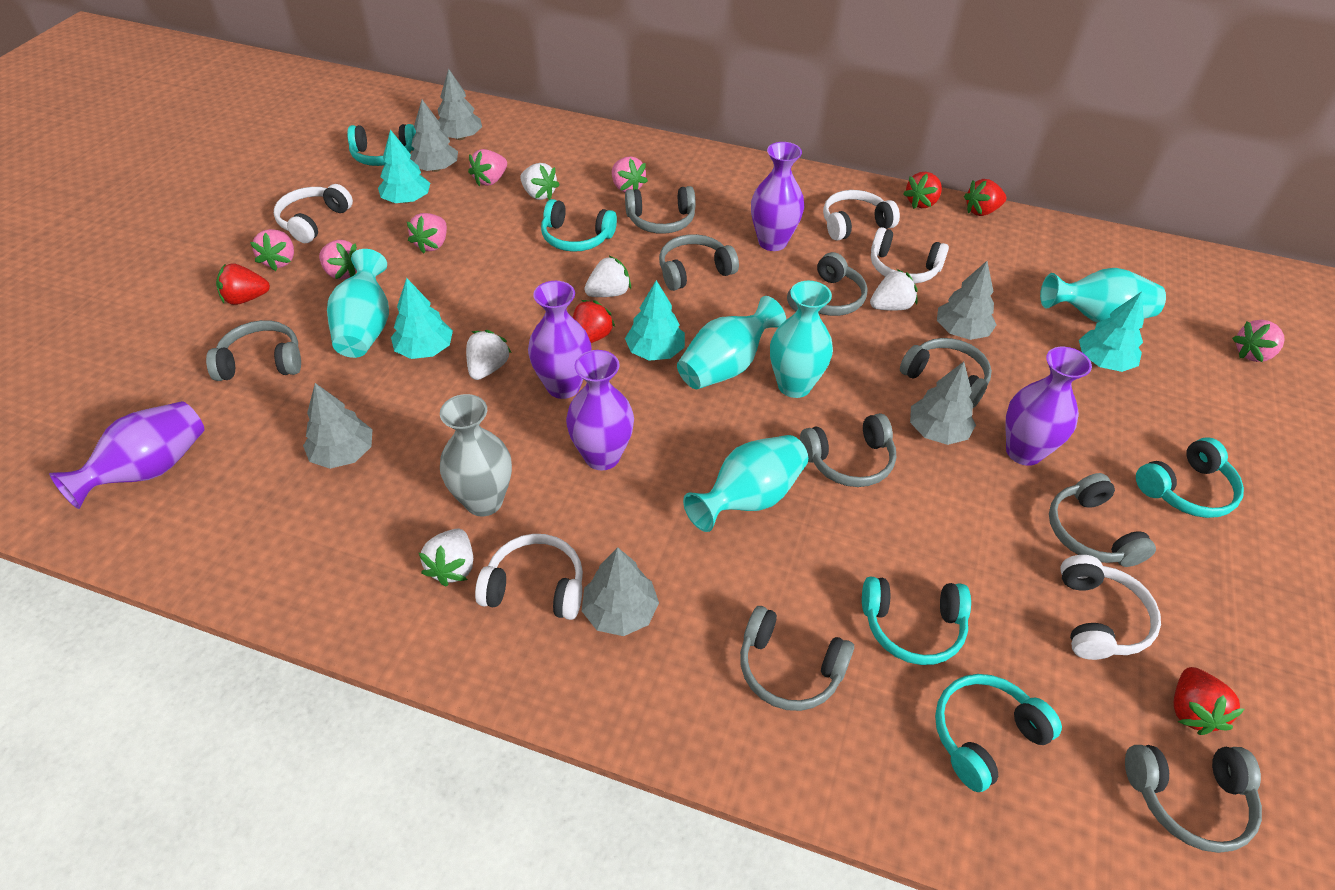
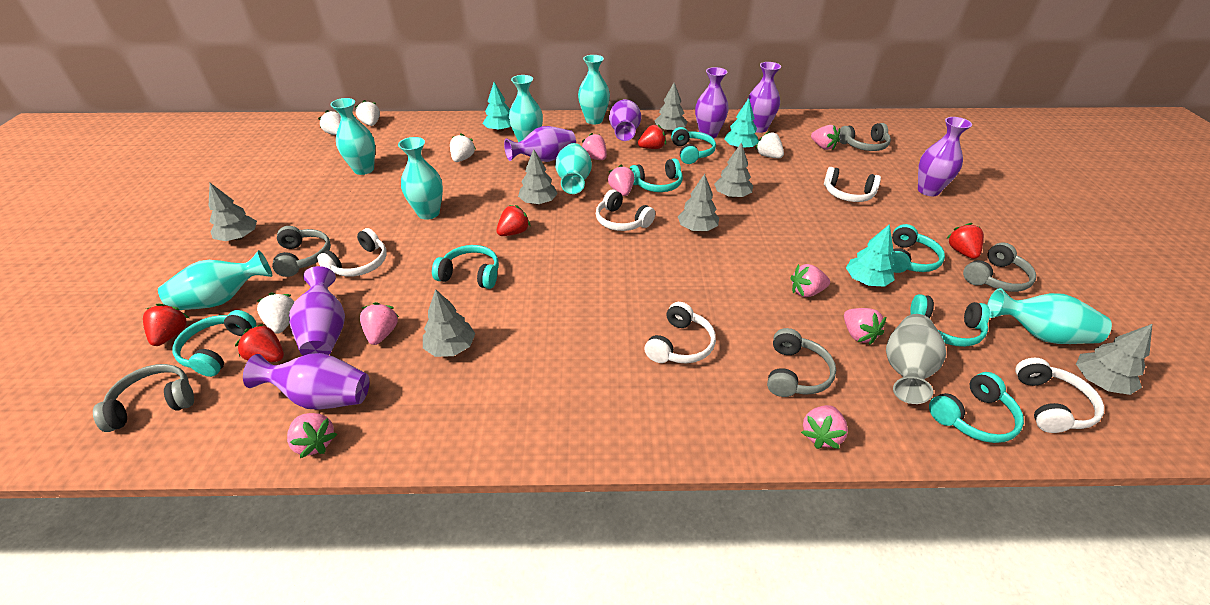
grey headphones: [206,320,301,381] [625,186,695,234] [659,234,739,291] [740,606,854,711] [787,252,868,316] [800,413,896,487] [900,338,992,409] [1049,473,1156,567] [1125,745,1262,853] = 9 -> [93,364,194,432] [272,226,331,277] [767,328,836,397] [839,123,891,151] [963,242,1036,292] = 5
grey tree: [303,383,373,469] [410,100,458,172] [438,69,482,140] [582,547,659,636] [910,362,976,445] [937,261,996,340] = 6 -> [209,183,257,241] [423,289,475,357] [518,149,558,205] [654,83,687,133] [677,174,719,231] [714,142,753,198] [1076,324,1152,395] = 7
pink strawberry: [250,229,294,271] [319,240,357,280] [407,213,447,254] [468,149,507,186] [612,156,648,192] [1232,320,1285,362] = 6 -> [287,413,337,458] [360,302,399,345] [582,133,607,160] [608,165,634,196] [790,264,830,297] [801,405,848,449] [811,125,840,150] [844,308,886,345] = 8
purple vase: [49,401,204,509] [528,281,592,399] [566,350,634,471] [751,142,804,251] [1005,347,1092,466] = 5 -> [243,353,370,410] [289,266,345,356] [504,126,576,162] [609,99,641,141] [695,67,729,139] [747,62,781,133] [918,117,972,196] = 7
turquoise headphones: [347,124,416,166] [541,199,617,252] [862,577,971,665] [935,674,1062,792] [1136,437,1244,518] = 5 -> [172,310,256,377] [432,245,499,289] [630,158,683,192] [671,127,716,164] [891,224,945,273] [910,294,990,347] [929,372,1024,443] = 7
turquoise tree: [378,130,430,203] [391,278,453,359] [625,280,685,361] [1079,292,1144,372] = 4 -> [483,82,511,132] [724,98,759,148] [846,224,895,287] = 3
turquoise vase: [327,249,389,358] [677,296,786,389] [683,435,808,532] [770,281,833,398] [1040,268,1166,323] = 5 -> [158,250,272,310] [330,98,375,175] [398,137,443,220] [509,75,543,142] [555,143,592,194] [578,55,610,124] [987,288,1112,344] = 7

